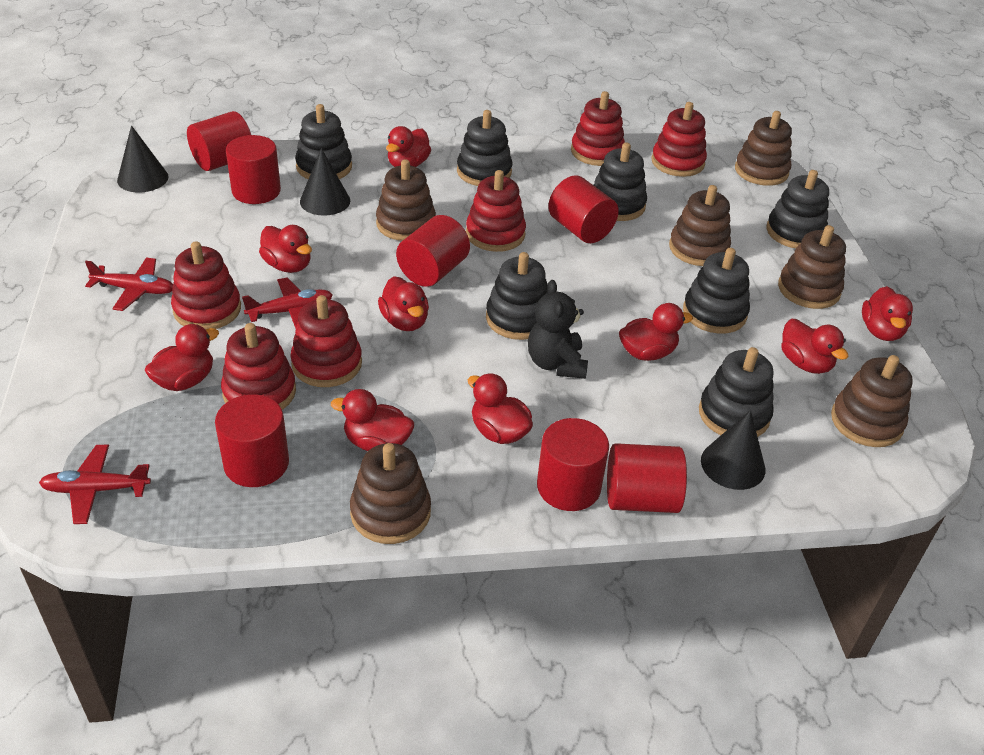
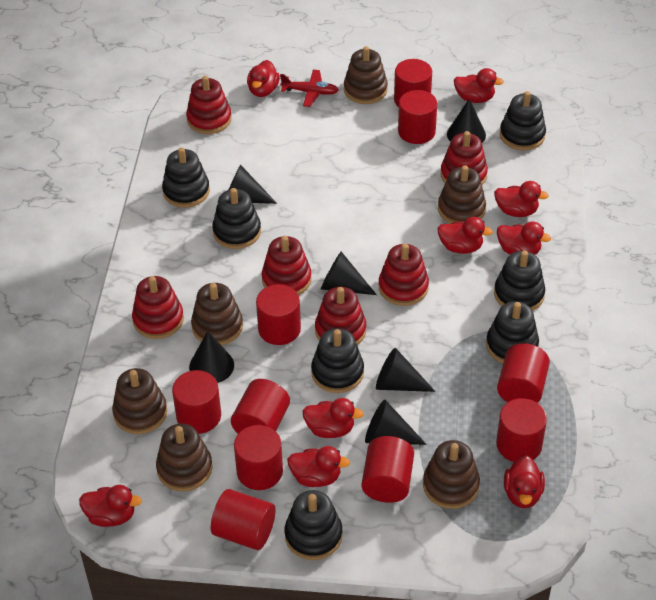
black cone: [117,125,168,192] [300,148,350,216] [701,410,765,490] = 3 -> [189,331,234,383] [229,165,277,204] [321,252,377,295] [365,400,427,445] [376,348,436,392] [447,99,486,143] = 6
black teddy bear: [528,280,588,379] = 1 -> none = 0
red cylinder: [187,111,251,171] [215,394,289,487] [226,135,281,204] [396,215,470,287] [537,418,609,511] [548,175,619,243] [607,443,687,513] = 7 -> [172,370,221,434] [211,489,276,550] [231,379,290,434] [234,425,283,490] [256,284,301,345] [362,436,414,503] [394,59,432,107] [398,90,437,144] [496,398,547,462] [497,343,550,403] = 10
red plane: [39,445,151,524] [85,257,173,311] [242,278,333,329] = 3 -> [280,69,339,107] = 1

